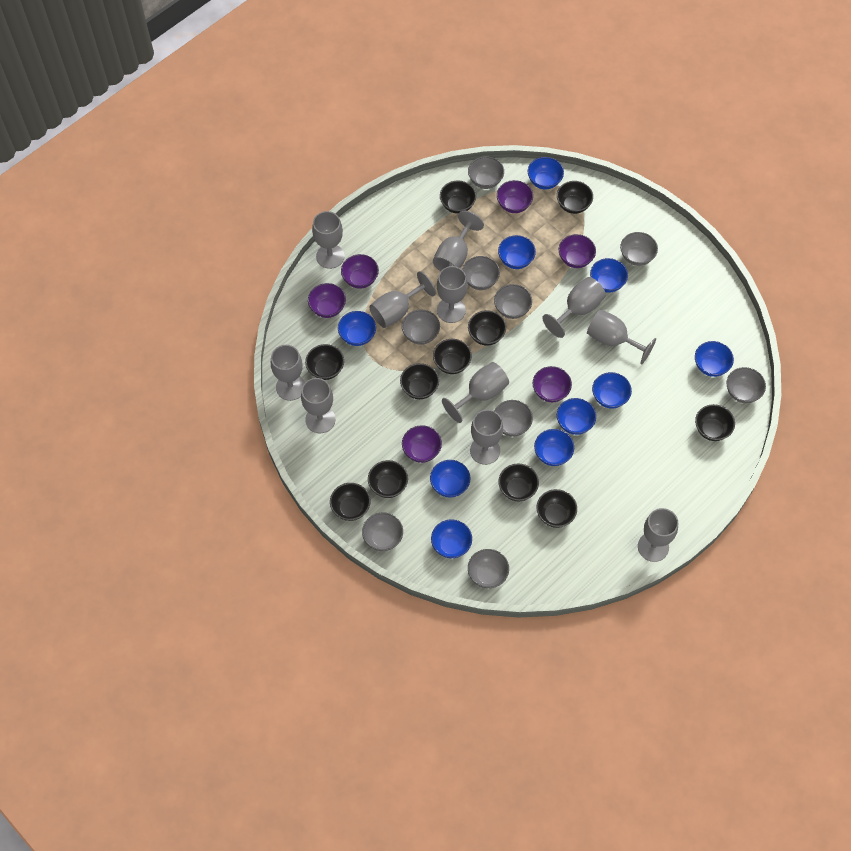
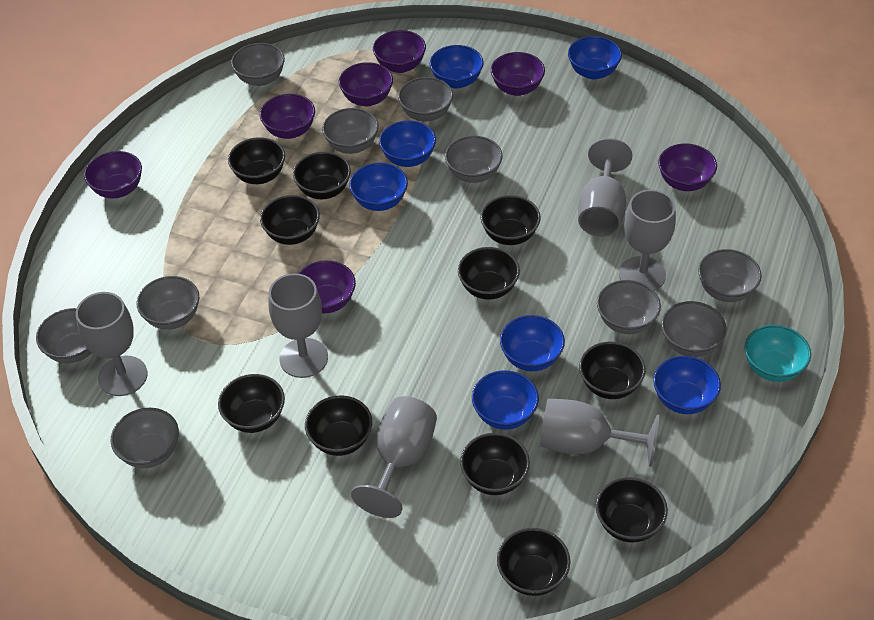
blue bowl: [338,311,376,346] [430,460,470,498] [431,519,472,558] [498,235,536,269] [528,157,564,190] [534,429,574,466] [557,398,596,435] [590,258,628,293] [592,372,632,408] [695,341,734,377] = 10 -> [349,163,408,211] [379,121,436,167] [430,45,484,89] [472,370,539,430] [500,315,565,371] [568,36,622,79] [653,356,721,414] = 7
grey bowl: [362,513,403,551] [402,310,440,345] [462,256,500,290] [468,156,504,189] [468,549,509,588] [494,284,532,319] [495,400,533,437] [620,232,658,266] [726,367,766,403] = 9 -> [36,308,92,363] [110,408,179,468] [136,276,199,330] [231,43,285,86] [322,108,379,154] [398,77,453,122] [445,136,503,183] [597,280,661,334] [661,301,727,357] [698,249,762,302] = 10
grey goblet: [271,345,305,401] [301,378,335,433] [312,211,345,269] [369,271,436,328] [433,211,484,271] [437,266,467,323] [442,362,509,423] [470,410,503,465] [543,277,606,338] [587,310,656,365] [638,508,678,562] = 11 -> [76,292,147,396] [269,273,328,378] [351,396,437,518] [540,399,659,467] [578,138,632,237] [619,190,676,291] = 6
purple bowl: [308,283,346,318] [341,254,379,289] [402,425,442,463] [497,180,533,213] [533,366,572,402] [559,234,596,268] = 6 -> [84,151,142,198] [260,94,315,139] [298,260,356,314] [339,62,393,106] [373,30,426,73] [491,52,545,96] [658,143,717,191] = 7
turquoise bowl: none = 0 -> [745,325,811,382] = 1

